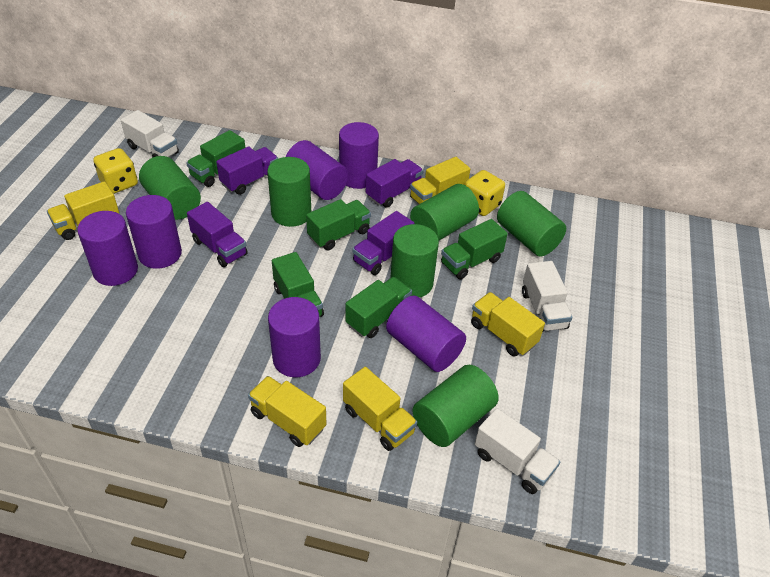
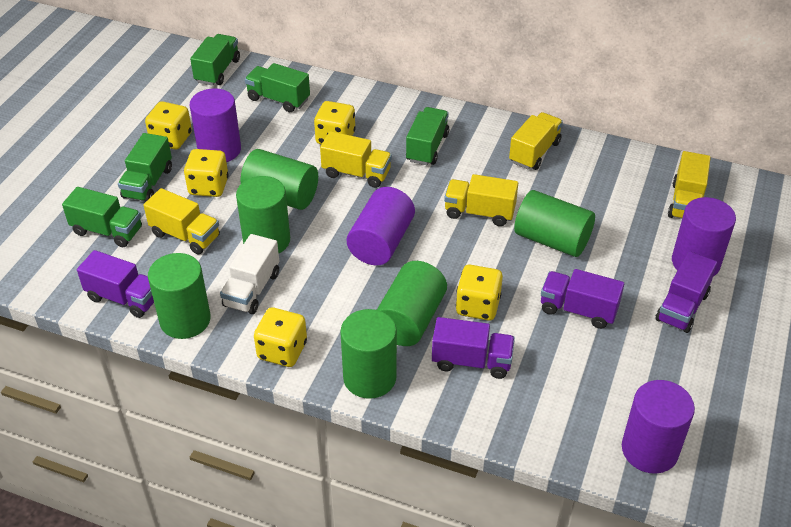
purple cylinder: [77,211,138,286] [126,195,182,269] [268,297,321,377] [286,140,348,200] [339,122,379,189] [386,296,466,372] = 6 -> [190,88,241,162] [347,187,415,266] [622,380,695,474] [672,197,736,277] = 4
white truck: [121,110,179,158] [475,408,560,494] [522,261,573,332] = 3 -> [220,234,279,314] = 1
yellow dice: [93,148,138,194] [465,170,505,216] = 2 -> [145,101,192,149] [184,149,229,197] [254,307,307,367] [314,101,356,144] [456,265,503,321] = 5

